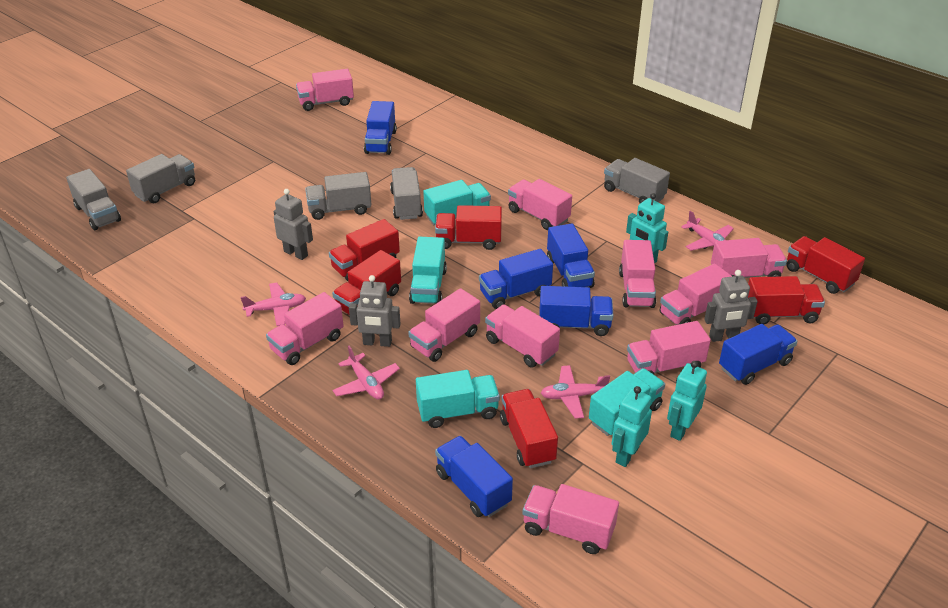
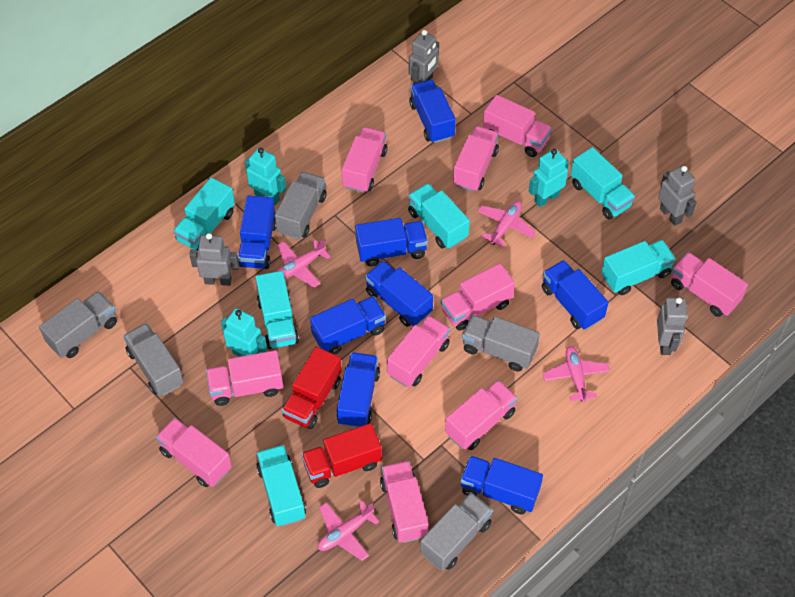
blue truck: [364,101,397,155] [435,436,513,517] [479,249,553,309] [539,286,613,336] [547,223,595,288] [719,324,797,385] = 6 -> [238,196,276,269] [310,296,386,354] [337,352,380,428] [355,218,428,266] [365,261,433,327] [409,80,456,143] [460,456,543,514] [542,260,609,330] = 8
grey robot: [273,189,313,260] [349,275,401,347] [704,270,758,342] = 3 -> [189,233,239,286] [409,30,439,84] [657,298,688,355] [658,166,697,226] = 4
red truck: [329,219,400,281] [332,250,401,314] [435,205,502,250] [500,389,558,468] [748,276,825,324] [786,236,865,294] = 6 -> [282,347,342,429] [301,423,382,488] = 2
turquoise truck: [409,237,447,304] [416,370,500,428] [423,180,491,225] [589,368,665,436] = 4 -> [173,178,235,251] [256,271,299,349] [256,445,306,526] [408,183,470,249] [571,147,635,219] [601,240,676,295] = 6

